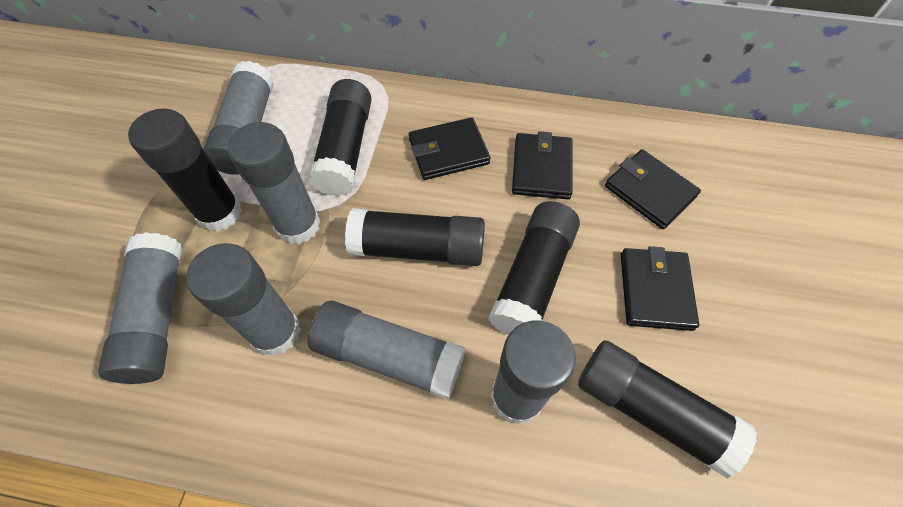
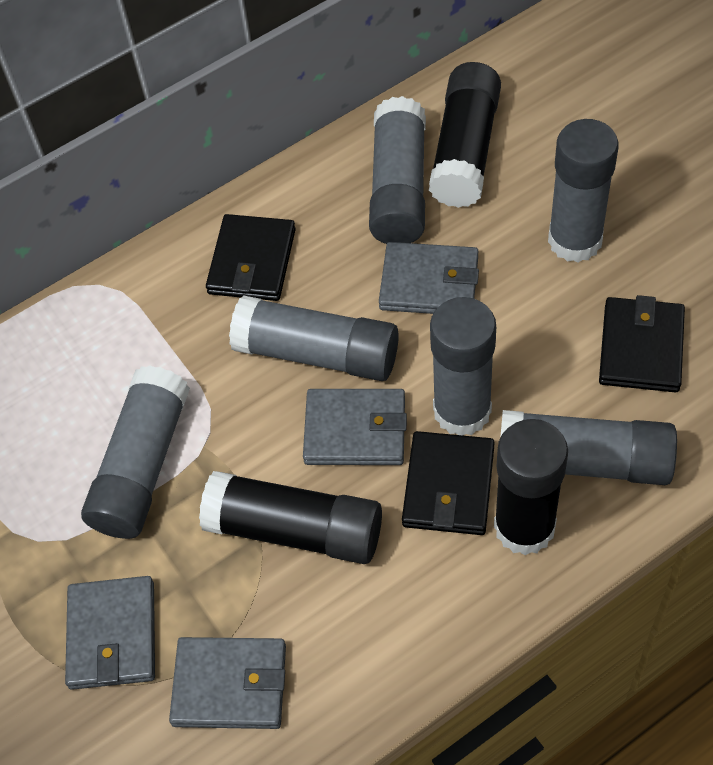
black glue stick: [128,108,242,231] [308,79,372,196] [345,208,485,266] [488,201,580,335] [578,340,757,479] = 5 -> [199,471,382,564] [429,62,501,208] [494,419,568,555] = 3
black wallet: [409,117,490,180] [512,131,573,200] [605,149,701,229] [621,246,699,331] = 4 -> [206,214,296,301] [402,431,495,535] [599,295,685,392] = 3
grey wallet: none = 0 -> [65,576,155,690] [169,637,286,729] [303,389,407,465] [379,242,479,314] = 4

